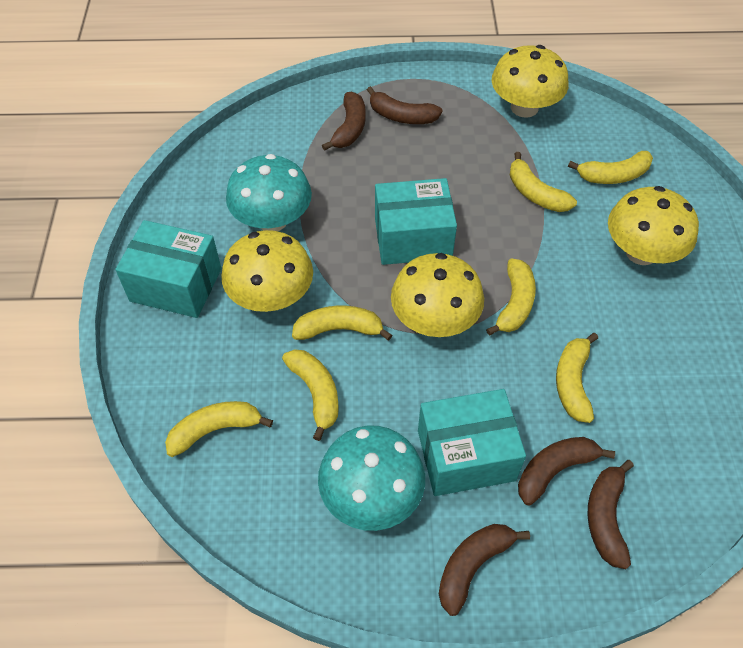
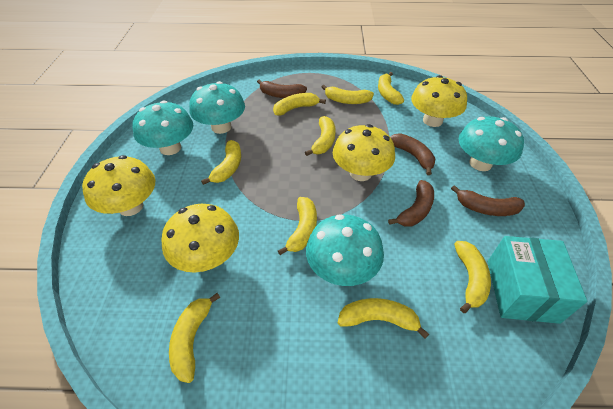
brown banana: [322,92,366,151] [367,86,442,124] [439,524,530,616] [518,437,615,505] [587,460,634,569] = 5 -> [257,79,307,98] [388,180,434,226] [390,133,435,175] [451,185,525,216] = 4
turquoise box: [115,220,221,318] [375,178,457,265] [418,389,526,496] = 3 -> [488,236,587,324] = 1
turquoise mushroom: [226,154,312,231] [318,426,425,531] = 2 -> [133,101,193,155] [189,81,245,134] [306,214,384,286] [459,116,524,171] = 4
yellow banana: [165,401,273,457] [282,349,339,441] [292,306,392,341] [486,258,536,335] [510,152,577,212] [556,333,598,423] [568,151,653,184] = 7 -> [169,293,220,383] [201,140,241,185] [273,93,326,115] [278,197,317,255] [305,116,336,156] [322,85,374,104] [338,298,429,339] [378,72,404,105] [454,241,491,313] = 9

